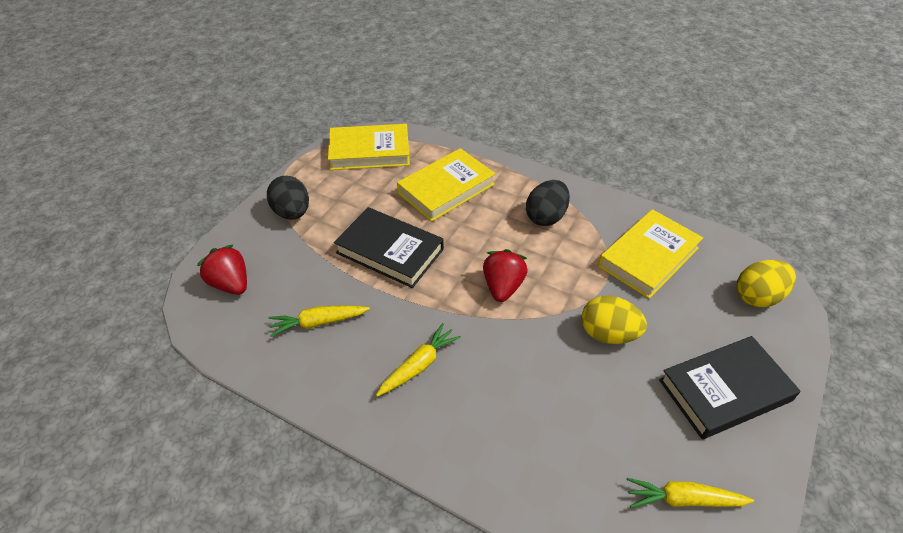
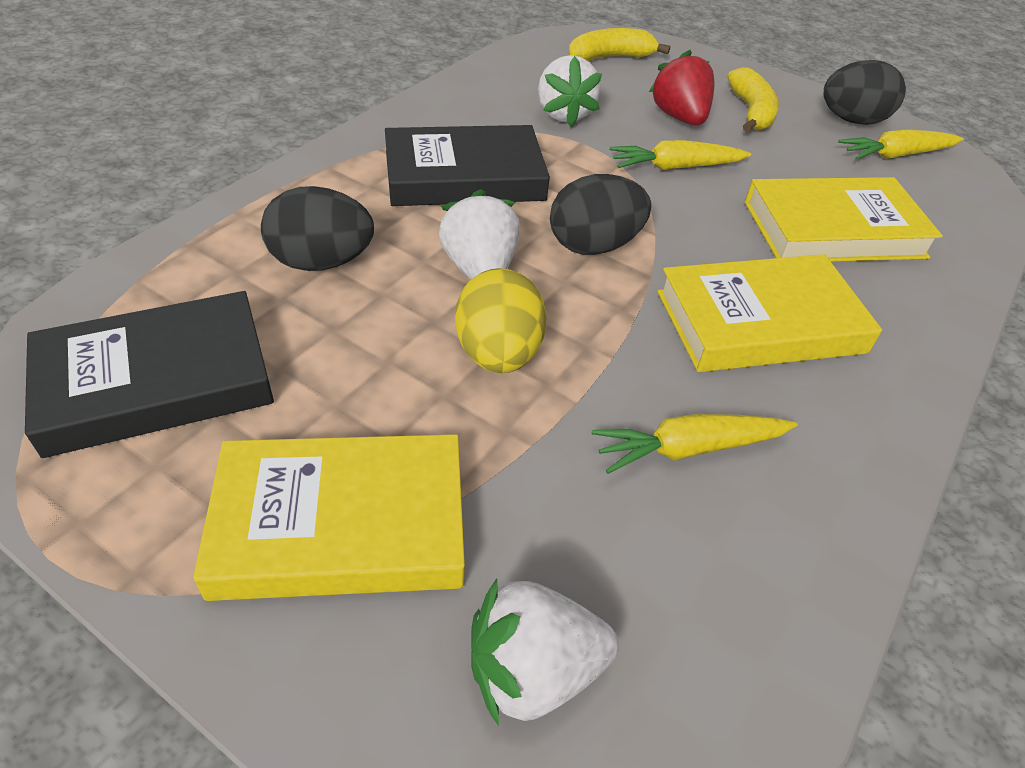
black egg: [267,176,309,220] [526,180,570,226] = 2 -> [261,186,374,271] [550,174,651,255] [824,60,906,125] = 3
red strawberry: [197,244,247,295] [483,249,528,302] = 2 -> [649,50,714,125] = 1
white strawberry: none = 0 -> [439,189,520,280] [471,578,619,726] [538,55,602,127] = 3
yellow banana: none = 0 -> [568,28,670,61] [727,67,779,132] = 2
yellow egg: [581,296,647,344] [737,260,796,308] = 2 -> [455,268,547,373] = 1

